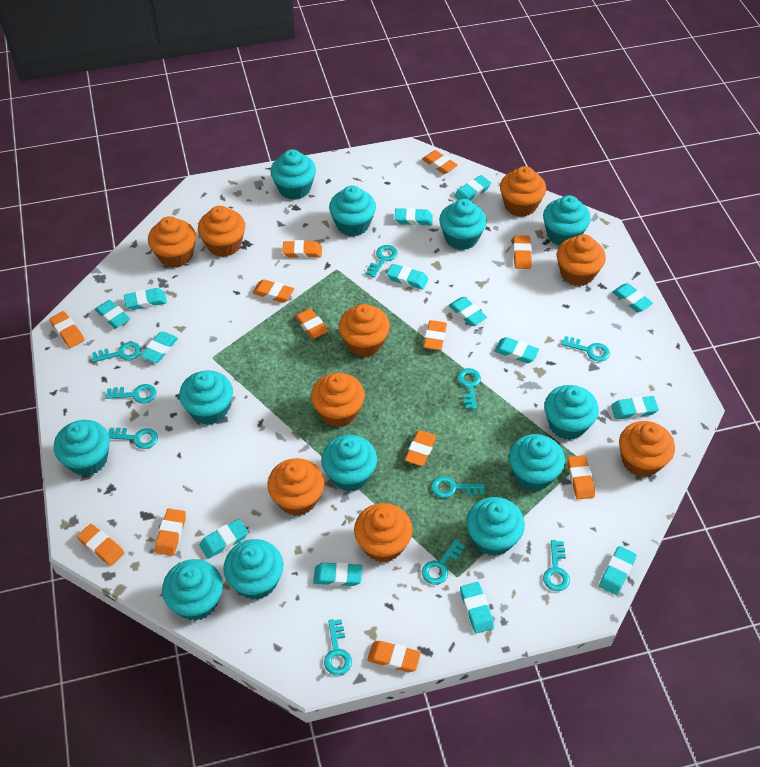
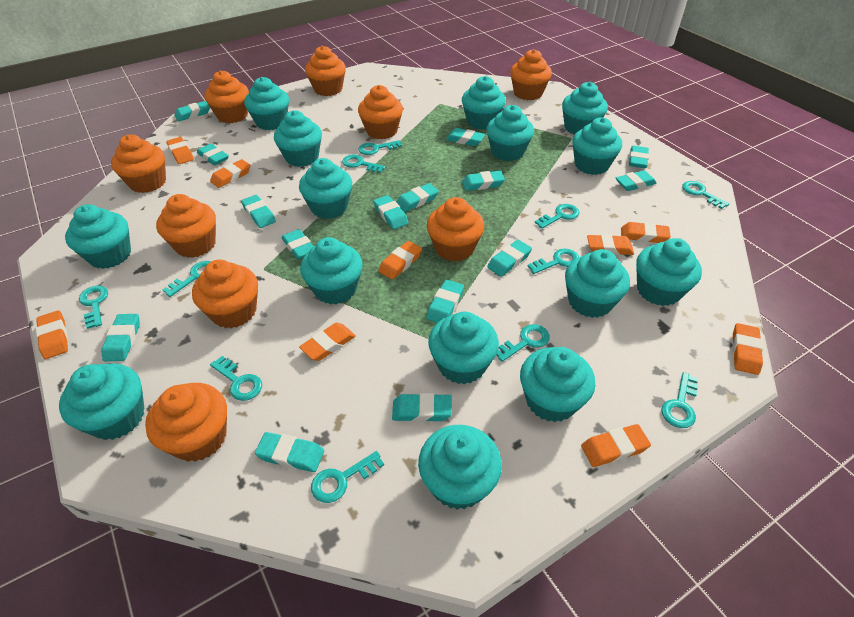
orange eraser: [49,311,84,348] [77,524,124,566] [155,509,186,556] [253,279,294,303] [282,240,322,258] [295,309,329,339] [367,641,421,672] [405,430,437,466] [422,150,458,174] [423,320,447,350] [513,235,532,269] [567,455,595,499] = 12 -> [36,310,68,359] [166,137,194,164] [210,159,251,188] [299,323,356,361] [378,241,422,279] [581,424,651,467] [587,234,634,255] [621,222,671,243] [732,323,763,375] = 9
turquoise cupcake: [54,420,110,476] [162,559,223,621] [179,370,233,425] [223,539,283,600] [270,149,316,200] [321,435,377,492] [329,185,376,237] [439,199,487,250] [466,497,525,556] [509,434,565,491] [543,195,591,246] [544,385,599,440] = 12 -> [59,364,145,440] [65,204,131,269] [244,77,289,130] [274,110,322,167] [299,158,352,219] [300,237,363,305] [418,425,502,510] [428,312,499,384] [462,76,506,130] [487,105,534,161] [520,347,596,422] [562,82,608,135] [565,249,630,318] [572,117,622,175] [636,238,702,306] = 15
turquoise eraser: [95,300,130,329] [124,288,167,310] [140,332,178,363] [199,519,248,559] [313,562,362,586] [387,264,428,290] [395,208,433,226] [449,297,487,326] [454,175,491,200] [460,582,494,634] [494,337,539,363] [599,546,637,595] [611,396,659,419] [612,283,653,312] = 14 -> [101,314,140,361] [174,101,210,121] [197,144,229,165] [241,195,276,228] [255,432,324,472] [282,229,314,259] [373,195,409,229] [392,393,452,422] [396,183,439,212] [426,280,464,323] [446,128,485,146] [462,171,505,191] [487,240,532,276] [616,170,657,191] [629,146,649,168] = 15
turquoise key: [92,342,141,362] [105,384,156,404] [108,428,158,449] [324,619,352,675] [366,245,398,278] [422,539,465,585] [431,476,485,498] [458,368,481,409] [543,540,570,591] [561,336,610,361] = 10 -> [79,286,108,329] [162,261,211,297] [210,356,262,401] [311,451,384,503] [342,155,385,173] [358,140,402,155] [496,324,550,362] [528,249,579,274] [535,204,579,229] [661,372,698,428] [682,181,729,209] = 11

